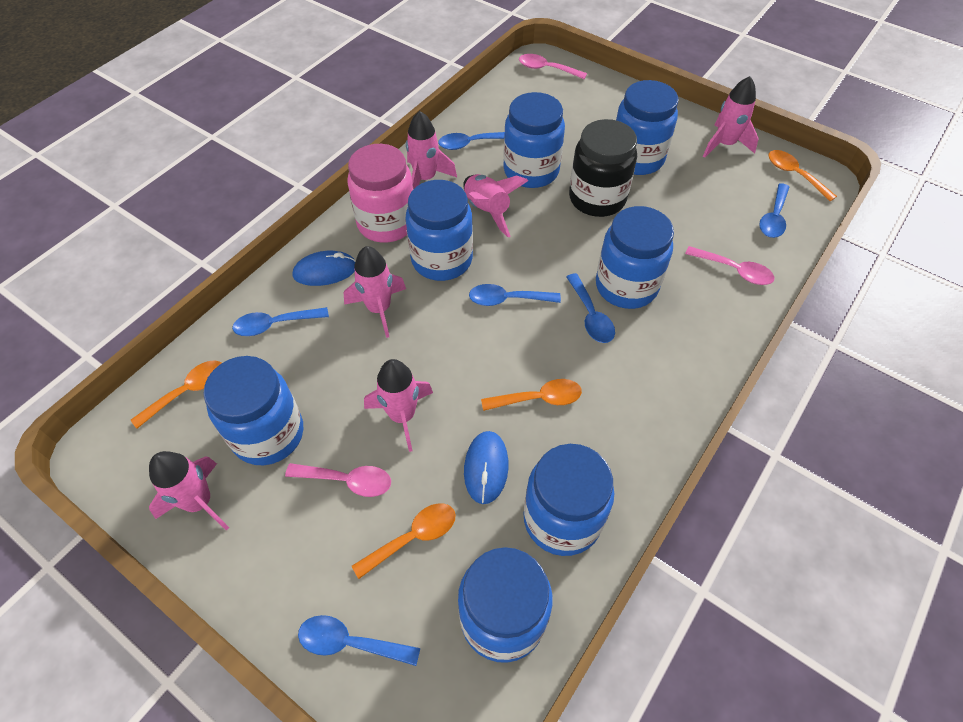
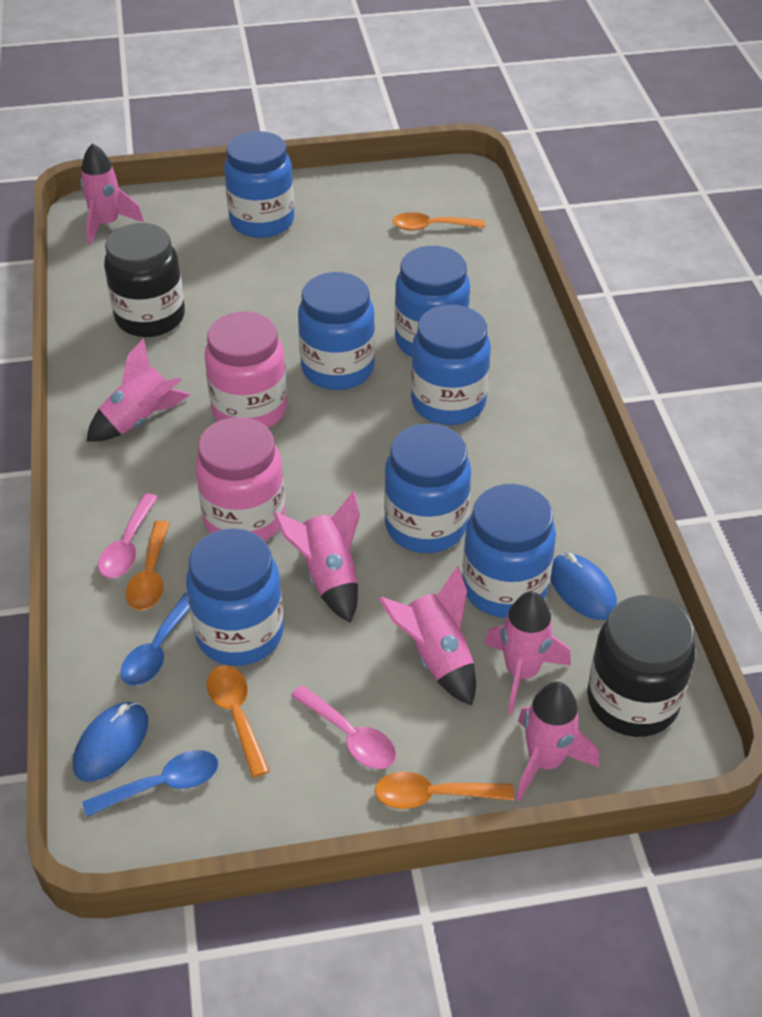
black jar: [569,119,637,217] = 1 -> [104,223,185,337] [587,595,695,737] = 2
blue spoon: [232,307,329,336] [298,615,420,666] [438,132,505,150] [469,284,561,306] [566,273,615,343] [759,183,789,238] = 6 -> [82,750,219,817] [121,592,190,686] = 2
pink jar: [347,144,413,243] = 1 -> [195,417,285,541] [205,312,287,428] = 2
pink spoon: [285,463,391,497] [519,54,587,79] [685,246,774,285] = 3 -> [98,493,158,578] [291,685,396,769] = 2

